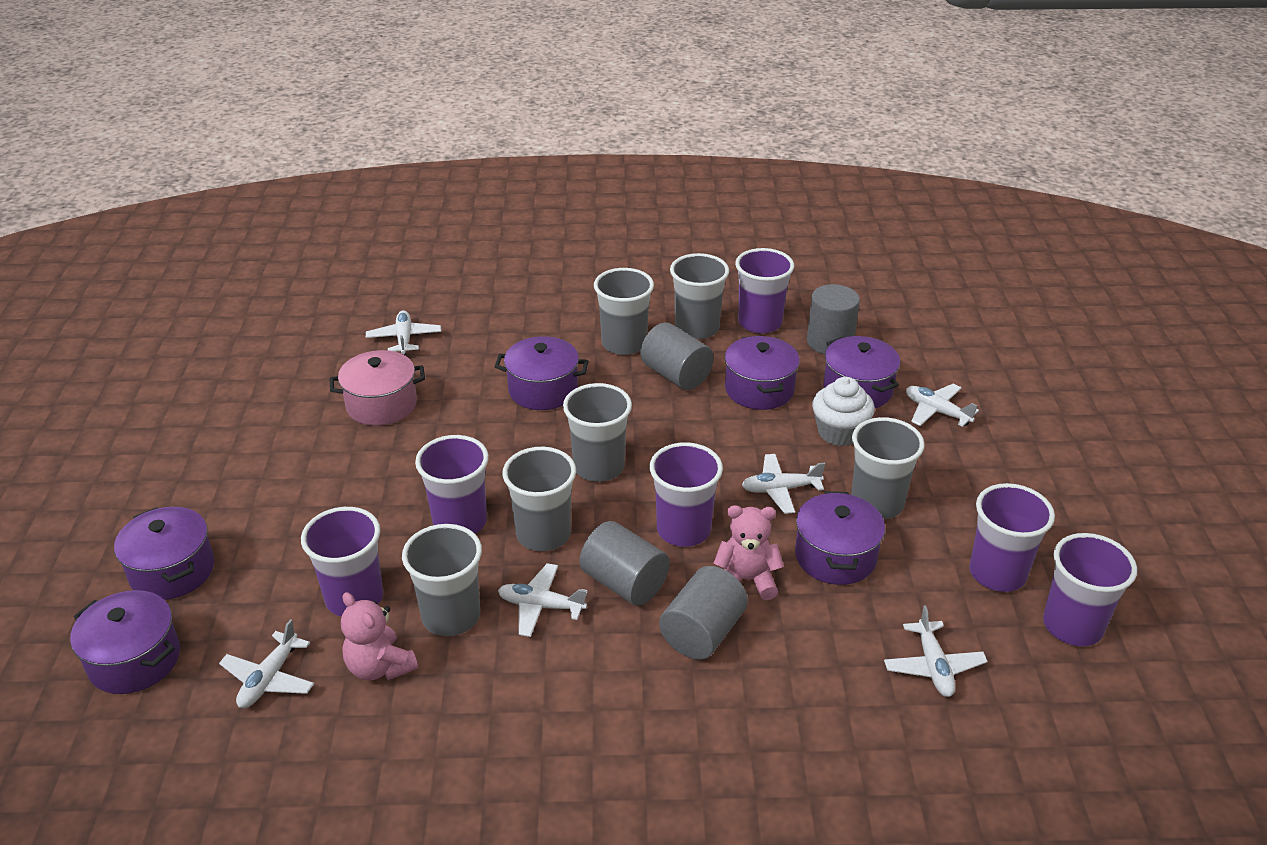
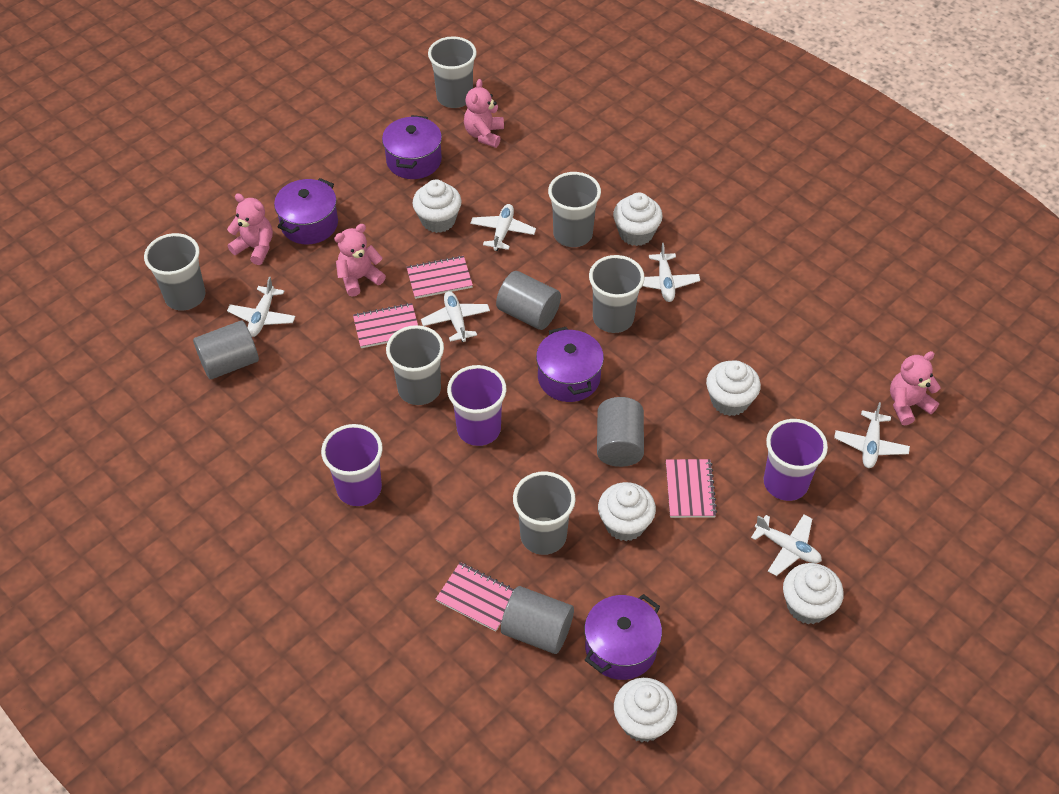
pink notebook: none = 0 -> [353,303,418,348] [406,256,473,299] [436,562,516,632] [666,459,717,518] = 4
pink pot: [330,350,425,426] = 1 -> none = 0
pink teddy bear: [341,592,418,680] [713,505,784,600] = 2 -> [227,193,273,265] [334,224,386,297] [464,79,504,148] [890,351,941,426] = 4
purple cup: [301,507,383,617] [415,435,489,534] [650,442,723,547] [735,248,794,333] [969,483,1055,592] [1043,533,1137,646] = 6 -> [321,424,383,506] [447,365,506,446] [764,419,828,501] = 3
purple pot: [70,590,180,694] [114,507,214,600] [494,336,589,410] [725,336,800,410] [795,491,885,585] [823,336,900,408] = 6 -> [274,178,338,244] [382,115,442,179] [536,327,604,402] [584,594,662,680] = 4
white cupcake: [812,377,875,446] = 1 -> [413,179,461,233] [598,482,656,541] [613,193,663,246] [614,678,677,742] [706,361,761,416] [783,563,844,624] = 6

